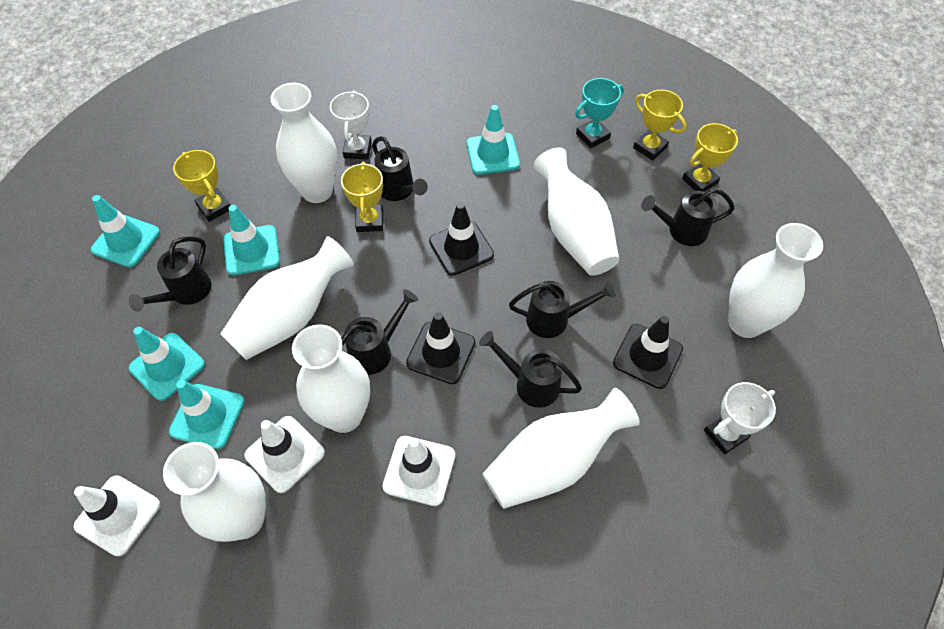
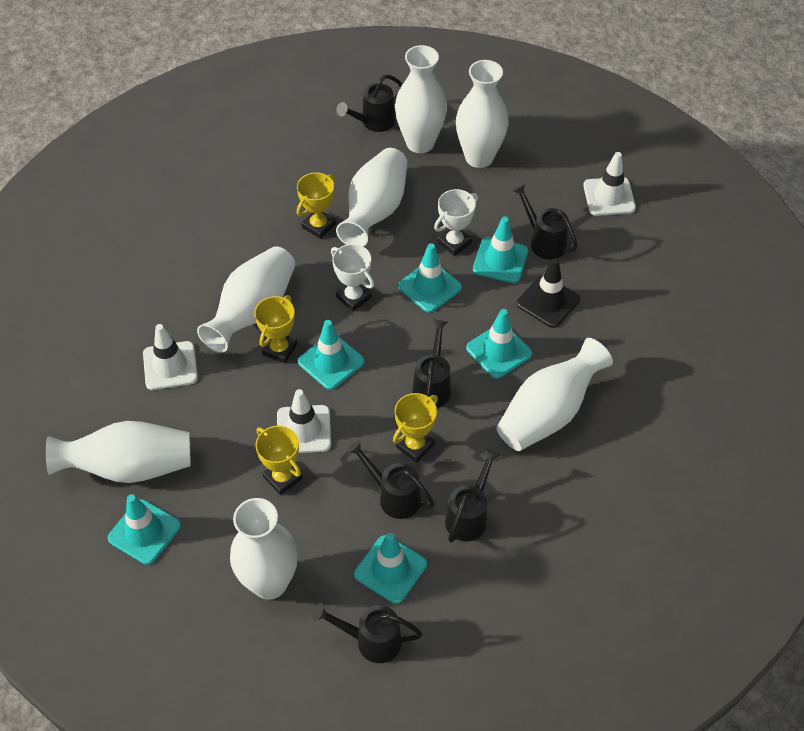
black traffic cone: [406,312,475,384] [429,202,494,276] [613,316,683,389] = 3 -> [517,258,580,328] = 1
turquoise traffic cone: [91,195,160,268] [129,327,205,401] [169,380,245,449] [224,205,280,276] [467,105,520,175] = 5 -> [108,494,181,565] [298,320,364,390] [354,533,427,604] [398,243,462,313] [466,309,532,379] [473,216,528,283] = 6
turquoise trophy: [575,78,624,148] = 1 -> none = 0

